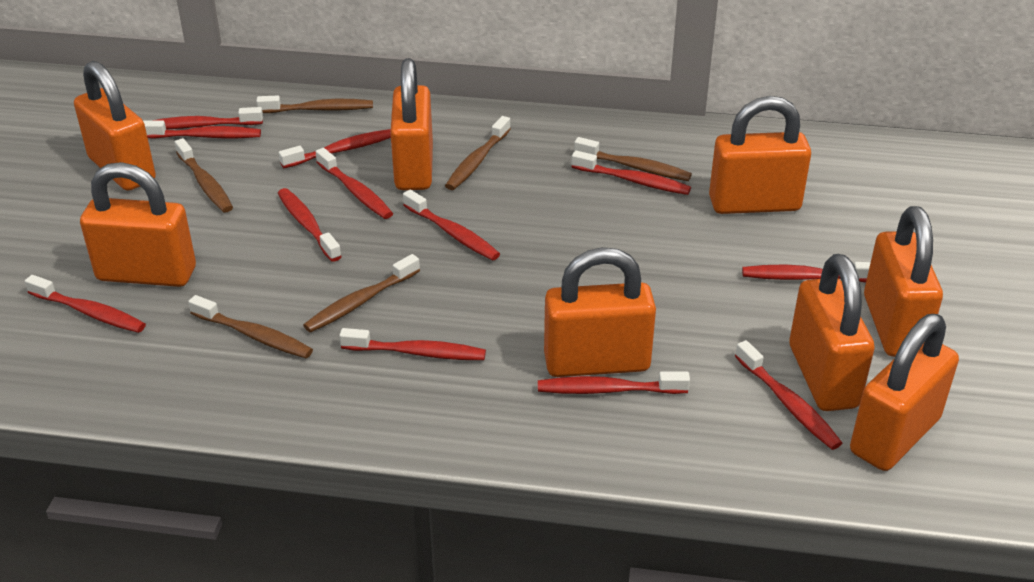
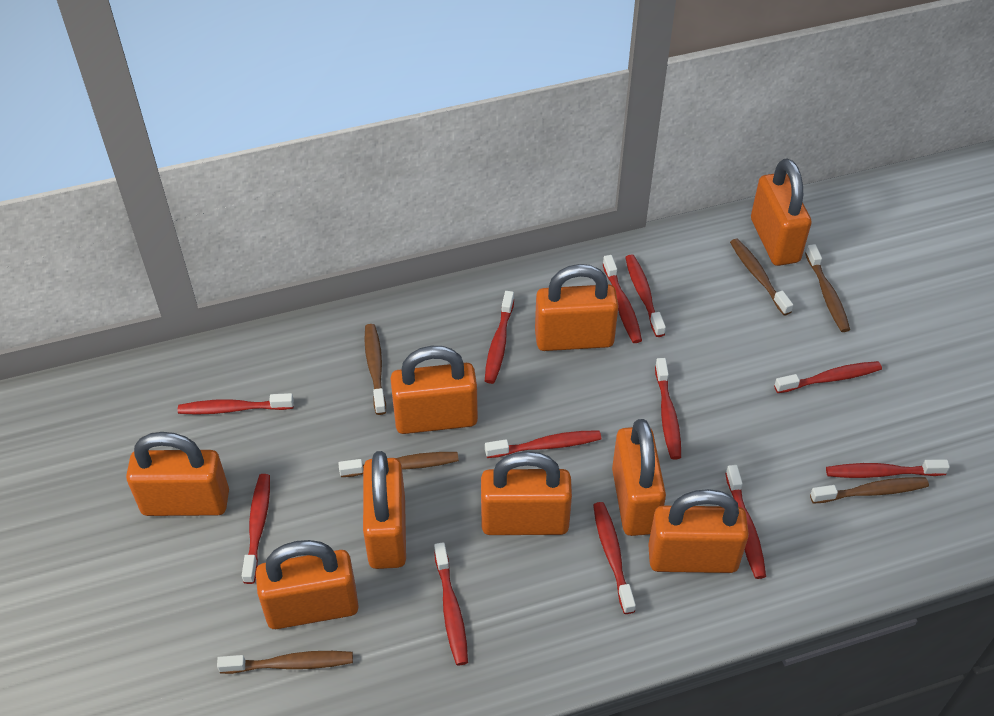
orange padlock: [74,61,156,191] [80,162,196,287] [390,58,433,190] [544,247,656,377] [709,96,811,214] [789,254,875,411] [850,314,959,471] [864,206,943,357] = 8 -> [126,432,229,516] [256,540,359,629] [363,451,406,569] [390,346,478,434] [481,451,572,535] [535,264,619,351] [612,419,666,536] [648,489,749,573] [751,159,812,266] = 9

